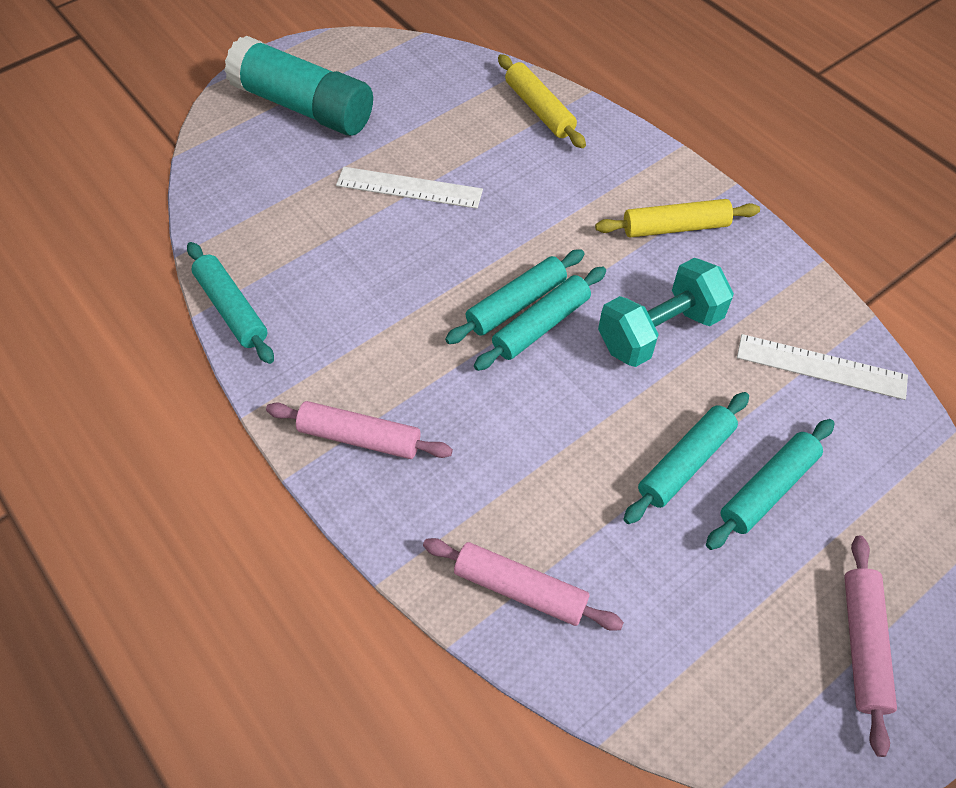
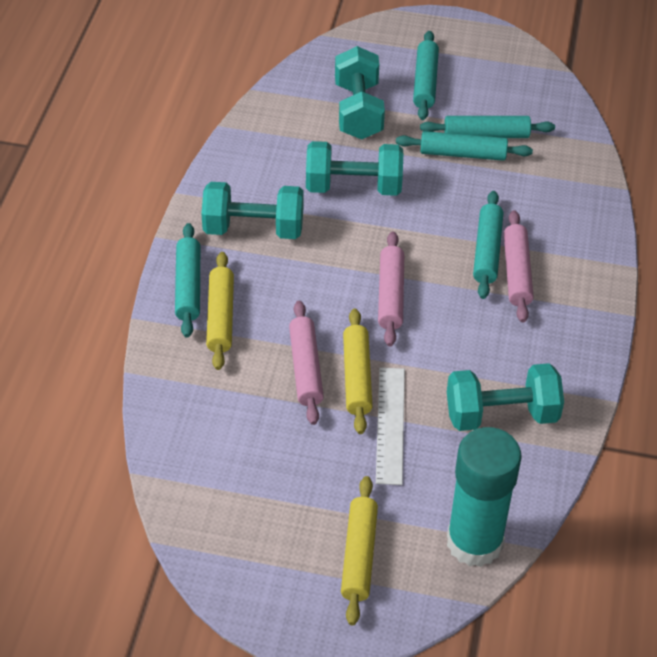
turquoise dumbbell: [598,258,734,367] = 1 -> [201,182,304,239] [306,141,403,196] [335,46,385,140] [447,363,564,431] = 4
white ruler: [336,167,483,209] [737,334,908,400] = 2 -> [376,368,405,485] = 1
yellow rolling pin: [498,54,586,148] [595,199,760,237] = 2 -> [206,252,234,370] [341,476,378,626] [343,309,373,434] = 3

